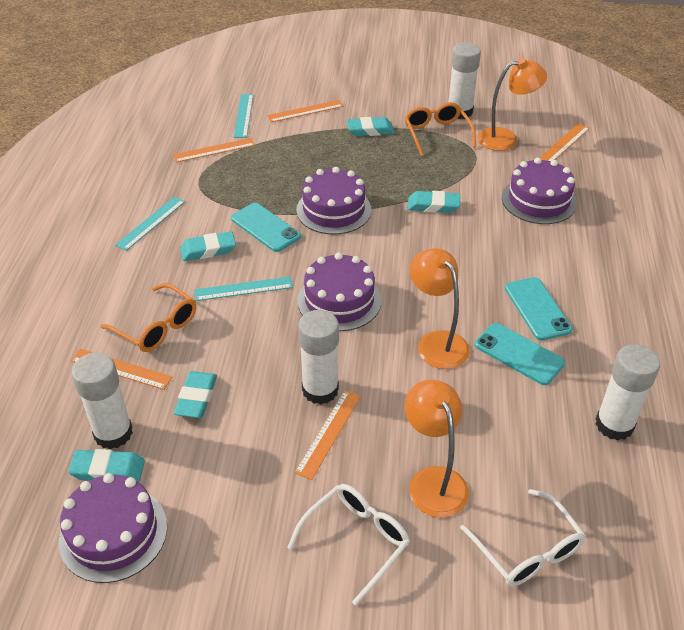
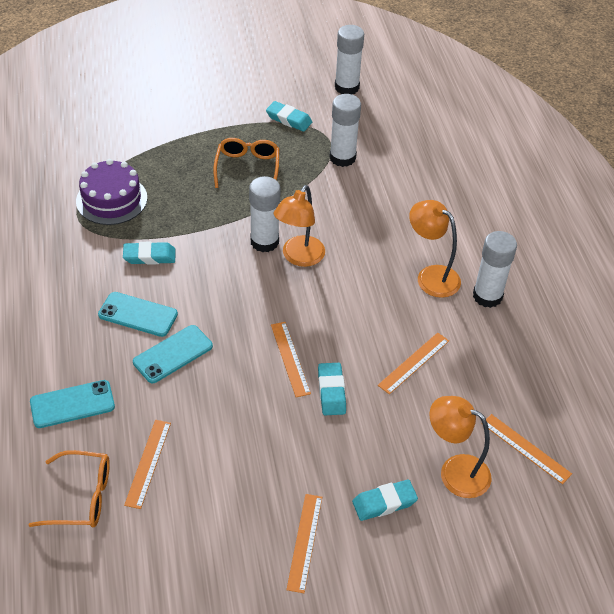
purple cake: [59,473,167,583] [296,167,371,234] [298,253,381,331] [502,158,577,224] = 4 -> [76,159,147,225] = 1
turquoise eraser: [68,449,145,482] [174,371,217,418] [180,231,236,261] [346,117,394,136] [408,191,460,213] = 5 -> [123,242,176,265] [266,101,312,131] [318,363,346,415] [352,480,418,521] = 4
turquoise ruler: [115,197,185,251] [194,277,293,301] [234,94,253,138] = 3 -> none = 0
white glasses: [287,484,410,605] [460,489,586,586] = 2 -> none = 0

